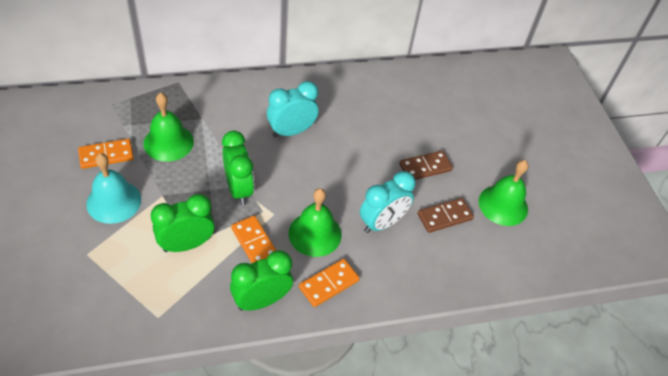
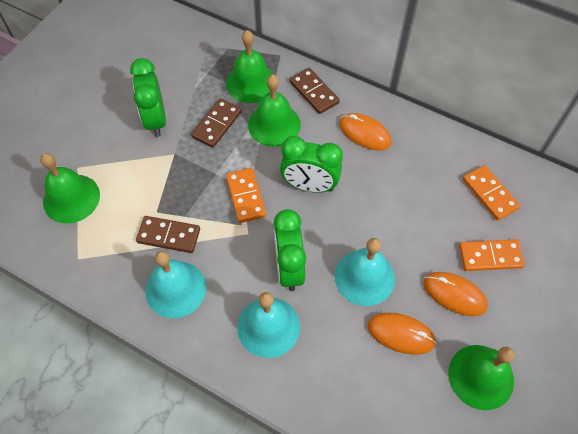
brown domino: [399,151,453,180] [417,198,474,233] = 2 -> [136,216,200,253] [191,98,242,148] [290,68,340,114] = 3
green bell: [143,93,194,162] [289,188,341,257] [479,160,528,226] = 3 -> [40,153,100,223] [226,30,274,103] [248,75,301,147] [449,345,515,410] = 4
orange mouse: none = 0 -> [339,113,392,150] [368,313,436,355] [423,272,488,316] = 3
turquoise bell: [86,153,141,224] = 1 -> [145,251,206,318] [237,292,300,358] [335,238,395,306] = 3
turquoise clock: [267,81,318,137] [360,171,416,233] = 2 -> none = 0

